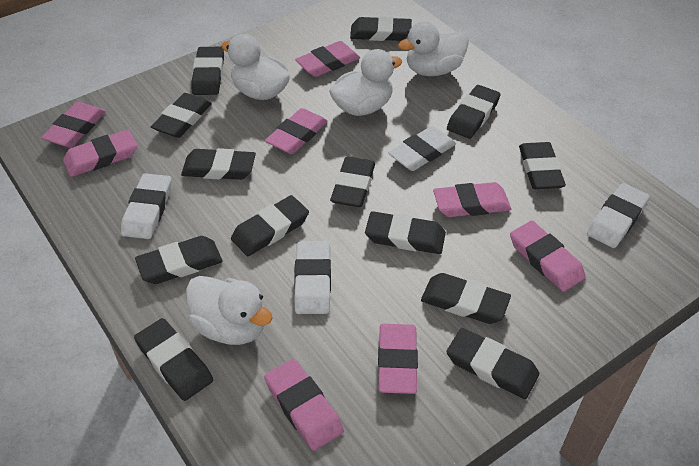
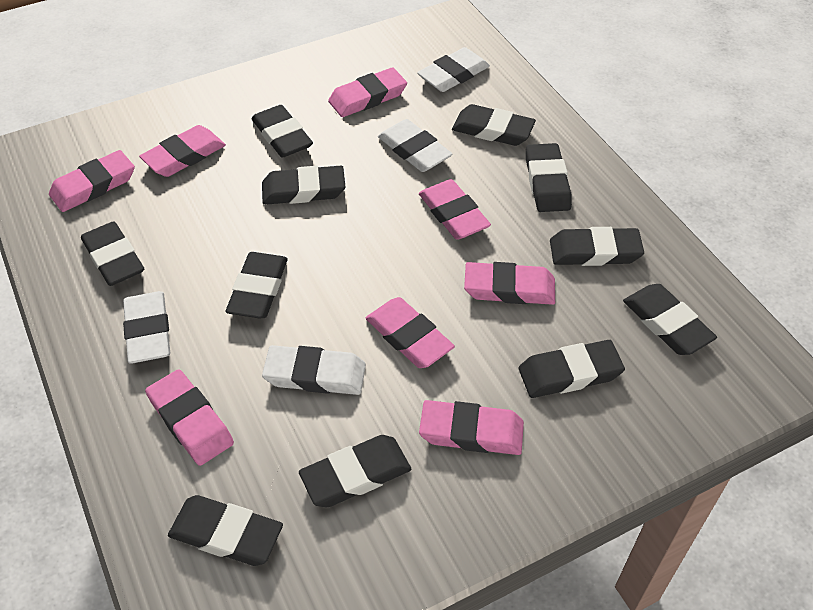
black eraser: [134,318,213,401] [135,236,223,284] [151,93,212,138] [181,148,256,180] [191,47,224,95] [231,195,309,256] [330,157,375,207] [350,16,412,41] [365,211,446,254] [421,273,511,324] [446,328,539,399] [447,85,501,139] [519,142,566,189] = 13 -> [81,221,144,286] [168,495,283,566] [226,252,288,318] [251,105,313,158] [262,166,346,205] [299,435,411,507] [452,104,536,146] [519,340,625,398] [526,143,572,212] [550,227,644,266] [623,284,717,355] = 11
white duck: [186,276,273,345] [221,34,290,100] [329,49,402,116] [398,21,469,76] = 4 -> none = 0

